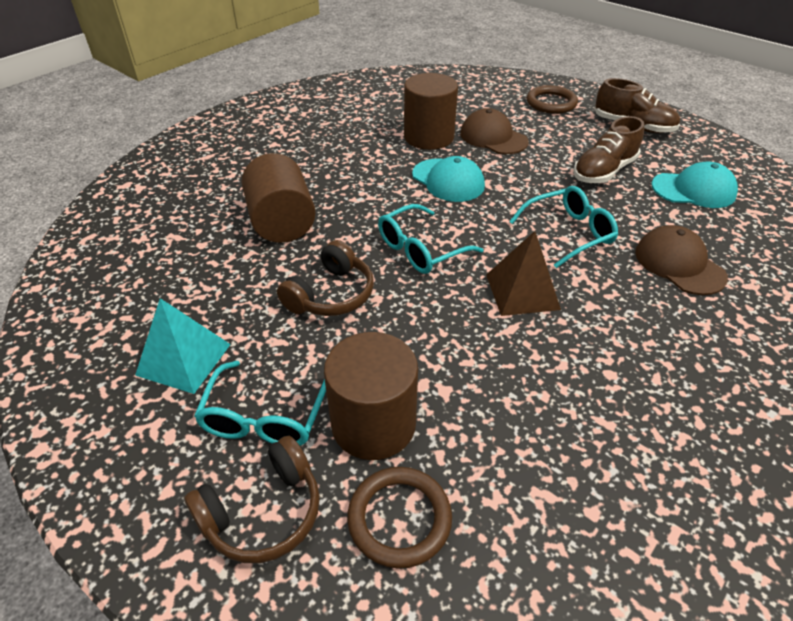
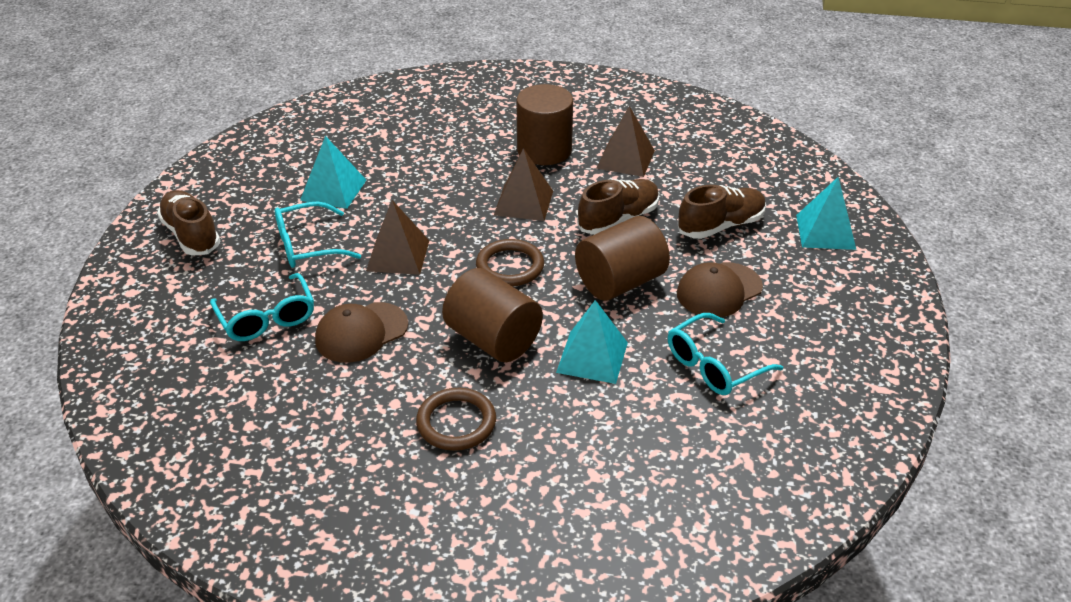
brown headphones: [184,436,320,563] [277,240,374,316] = 2 -> none = 0
brown pyramid: [486,231,561,316] = 1 -> [366,200,429,275] [494,148,553,221] [596,106,655,177] = 3
brown shoe: [573,116,644,183] [594,78,680,133] = 2 -> [157,190,220,256] [577,179,659,235] [678,185,766,239] = 3
turquoise cap: [412,156,485,202] [651,162,738,208] = 2 -> none = 0
turquoise pyramid: [135,298,231,394] = 1 -> [300,136,366,209] [556,300,628,384] [796,177,856,250] = 3

